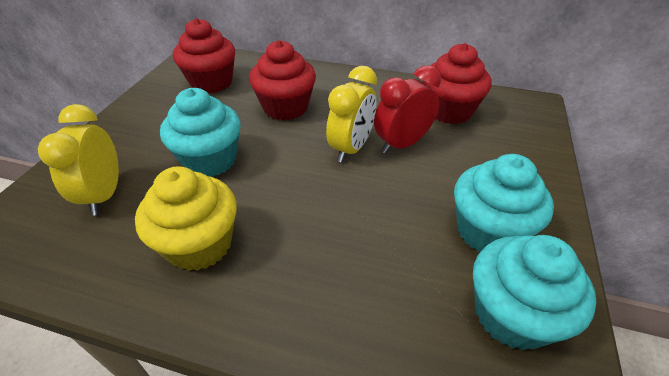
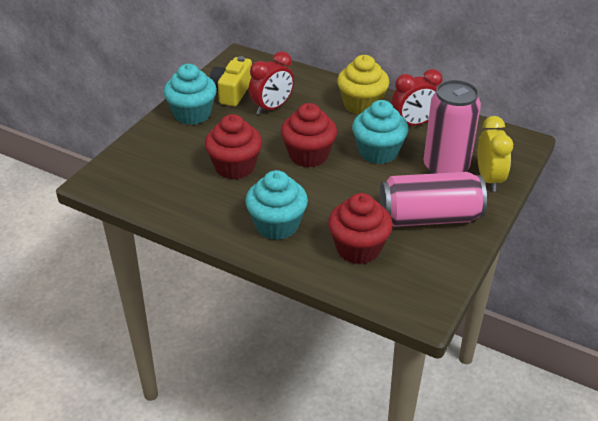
pink can: none = 0 -> [379,172,487,227] [424,80,481,174] = 2
red clock: [374,65,441,154] = 1 -> [249,51,294,115] [392,69,442,126] = 2
yellow camera: none = 0 -> [209,56,252,106] = 1
yellow clock: [38,104,119,216] [326,66,377,163] = 2 -> [477,116,513,192] = 1

